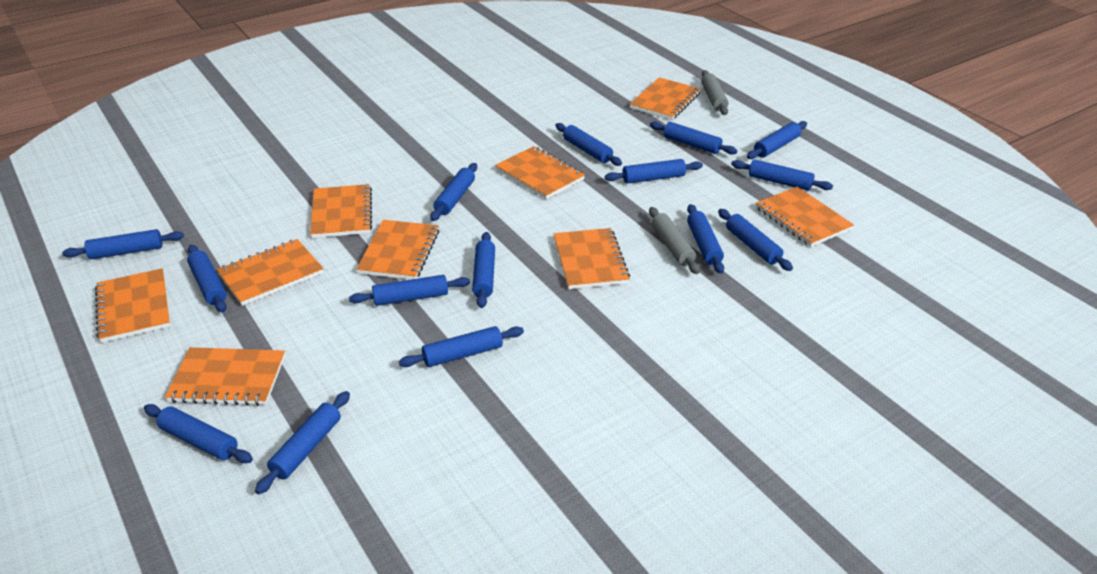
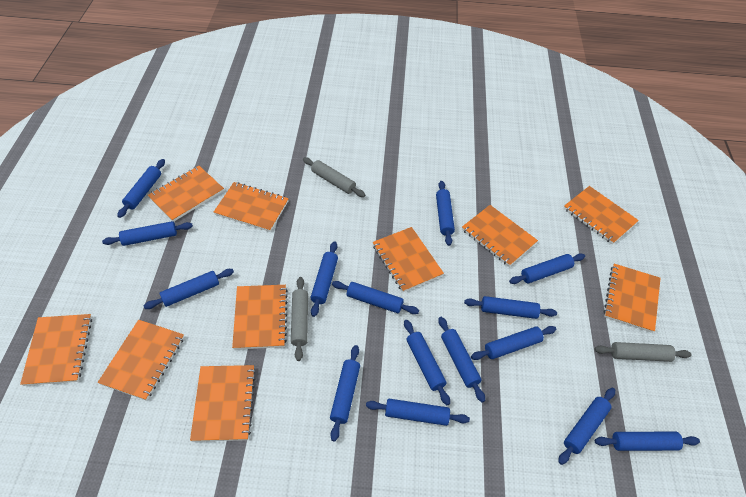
grey rolling pin: [649,207,700,274] [701,70,728,115] = 2 -> [291,277,308,361] [303,157,365,197] [594,342,692,362] = 3
orange notebook: [95,268,170,343] [165,347,285,406] [217,239,324,306] [310,184,372,238] [356,220,439,280] [495,146,585,199] [554,228,630,289] [630,77,701,120] [756,187,854,247] = 9 -> [20,314,92,386] [98,320,184,401] [148,166,224,222] [190,365,256,442] [214,182,289,232] [232,285,288,349] [372,227,444,292] [462,205,538,266] [564,186,639,244] [604,264,660,333] = 10

